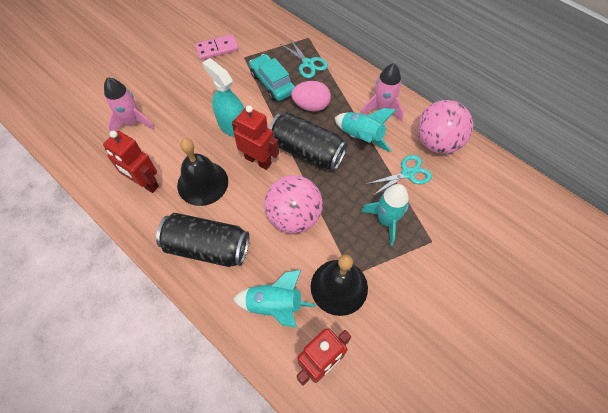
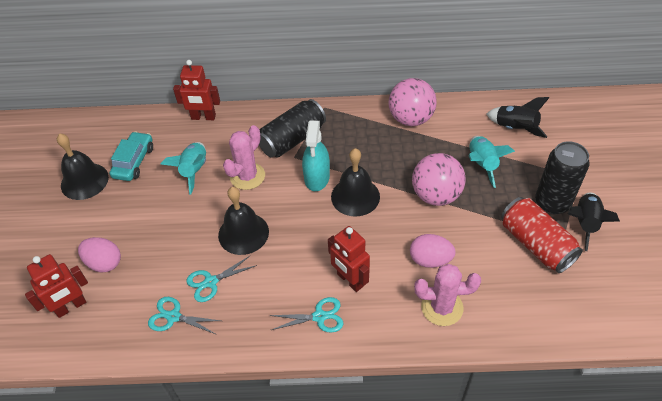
black bell: [177,139,228,206] [311,255,368,316] = 2 -> [57,133,109,200] [218,187,269,255] [331,148,380,217] = 3
black rocket: none = 0 -> [487,97,550,138] [568,192,620,251] = 2
pink cactus: none = 0 -> [223,125,265,190] [414,264,481,326] = 2
pink domino: [195,34,238,60] = 1 -> none = 0
pink egg: [291,81,331,112] = 1 -> [78,237,121,272] [410,234,456,268] = 2
pink rocket: [104,77,154,132] [361,63,403,122] = 2 -> none = 0
red can: none = 0 -> [501,197,583,273] = 1
turquoise rocket: [233,269,316,328] [335,108,396,152] [361,184,409,246] = 3 -> [161,142,206,195] [468,136,515,188] = 2
turquoise scissors: [281,39,328,78] [366,155,432,195] = 2 -> [148,297,221,335] [186,255,257,302] [269,297,343,333] = 3

